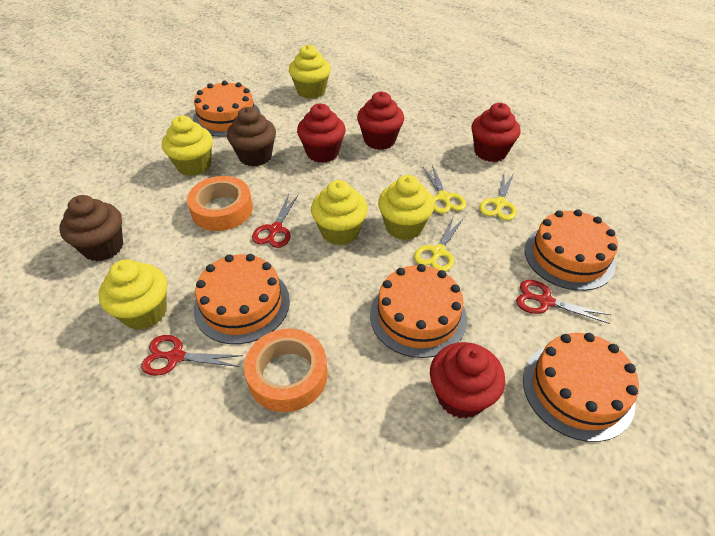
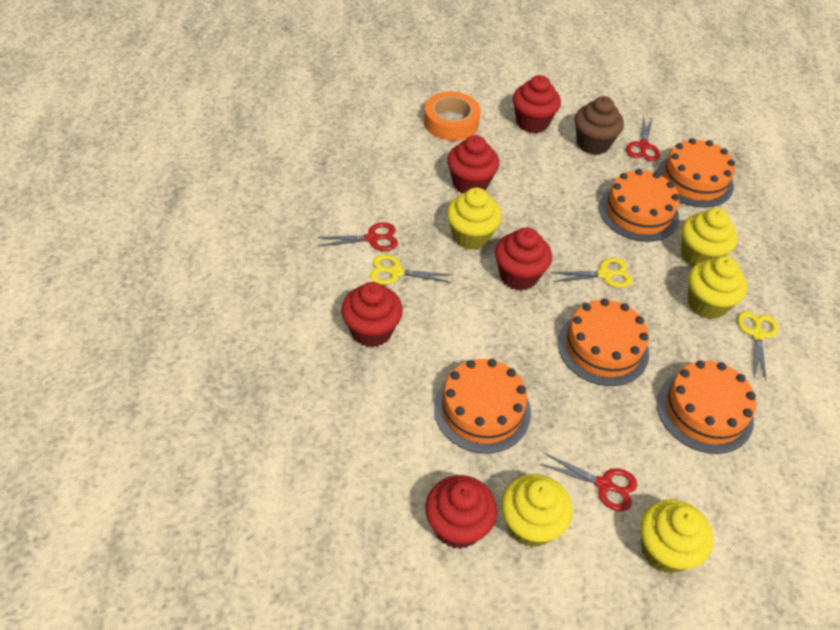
brown cupcake: [59,195,123,262] [227,107,276,166] = 2 -> [575,96,624,155] = 1
orange tape: [187,176,253,231] [244,329,328,412] = 2 -> [424,92,481,141] = 1
red cupcake: [297,104,346,163] [357,91,404,150] [430,342,505,419] [471,103,521,162] = 4 -> [341,282,403,348] [425,475,497,549] [447,135,499,193] [495,228,552,291] [513,75,561,133] = 5

